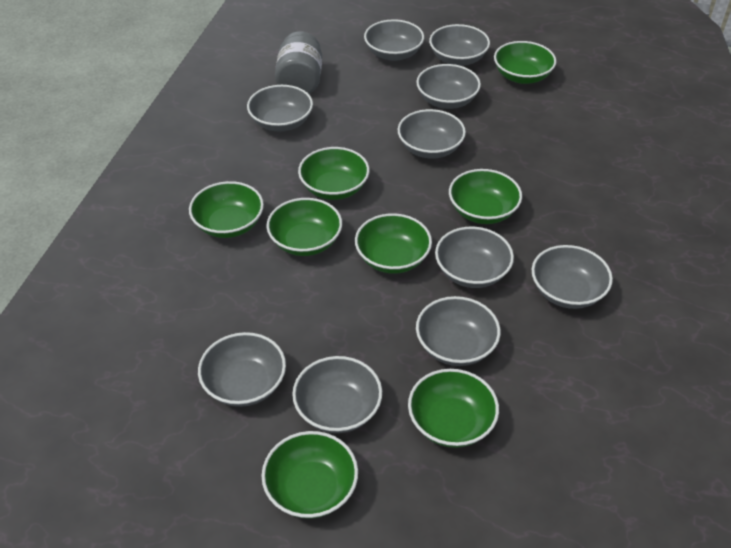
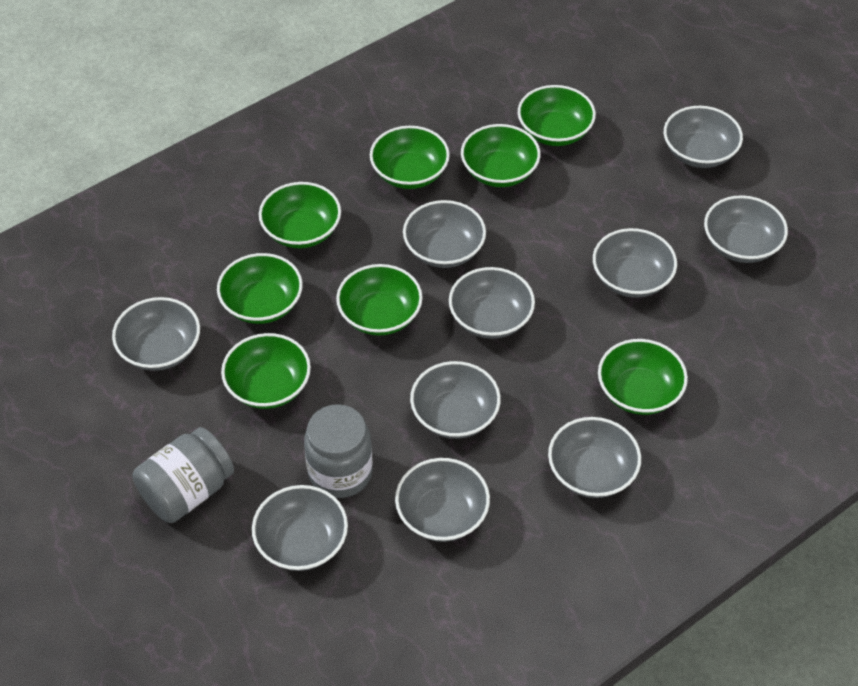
grey jar: [275,31,322,94] = 1 -> [133,427,234,523] [304,404,373,498] = 2

